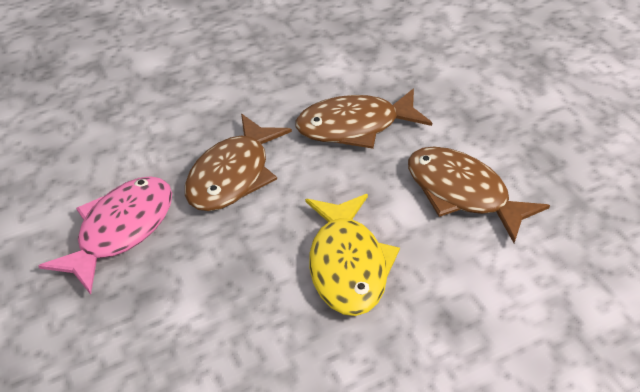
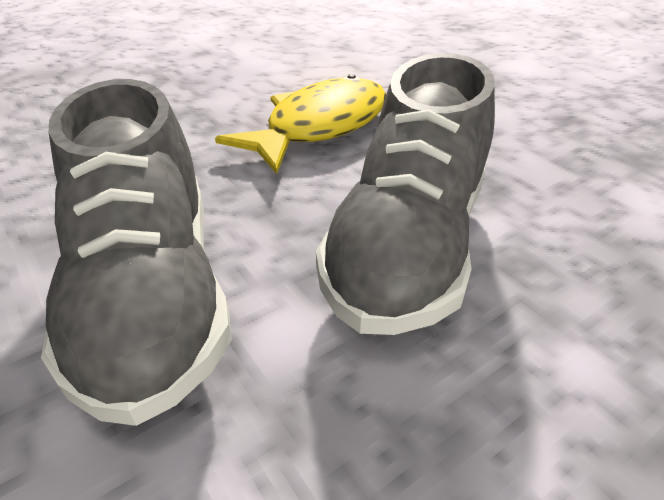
brown fish: [185,114,292,211] [295,89,432,149] [408,147,550,243] = 3 -> none = 0
grey shoe: none = 0 -> [41,79,232,426] [316,53,495,335] = 2
pink fish: [38,176,172,295] = 1 -> none = 0

